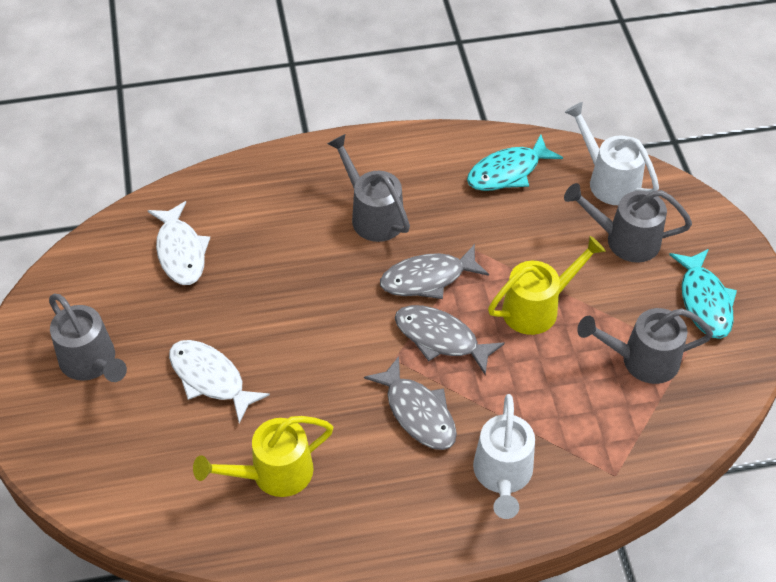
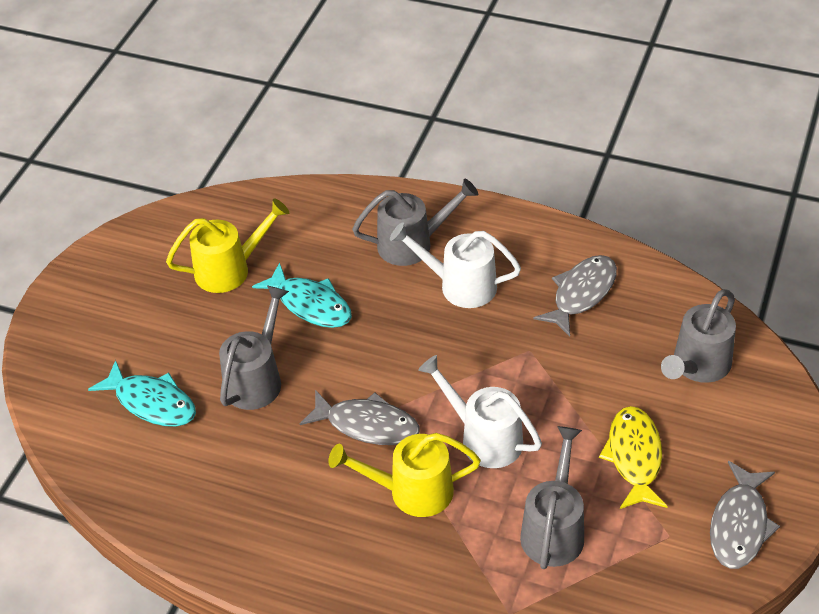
white fish: [148,201,210,285] [169,340,270,423] = 2 -> none = 0
yellow fish: none = 0 -> [599,406,668,509] = 1

